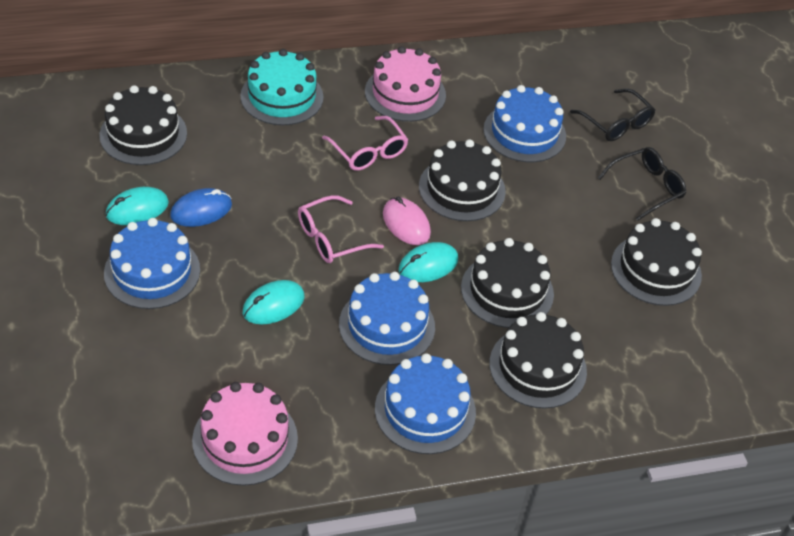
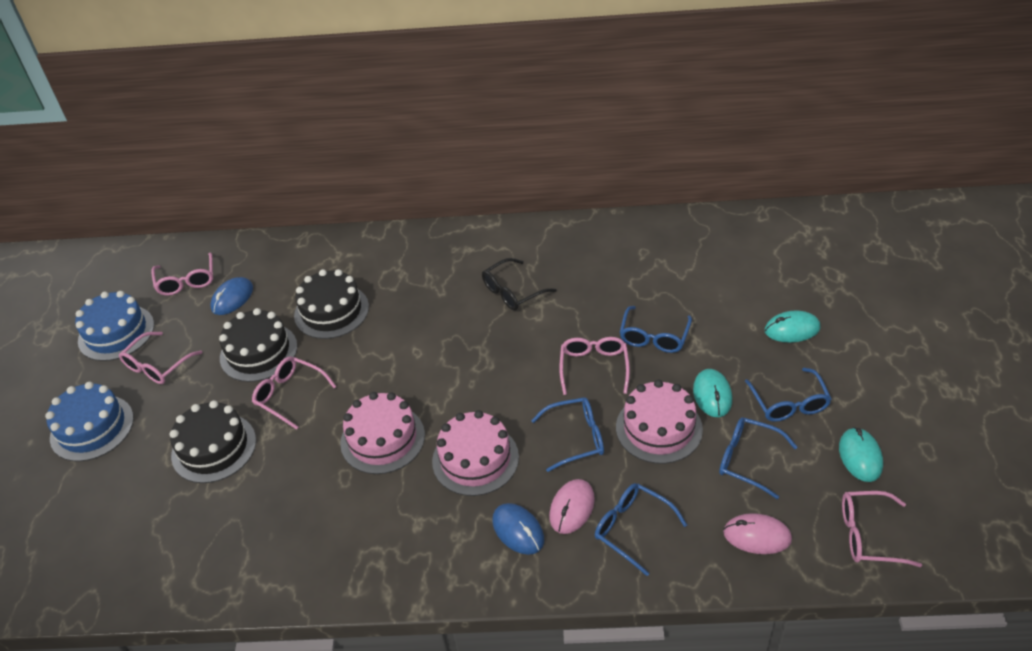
black cake: [100,85,187,165] [419,139,506,221] [461,238,554,328] [489,312,587,409] [611,218,702,306] = 5 -> [170,400,256,483] [219,308,297,382] [294,269,369,339] = 3
black glasses: [570,89,655,141] [598,147,686,221] = 2 -> [482,258,556,310] = 1
blue cake: [104,218,200,309] [339,272,435,365] [375,353,476,454] [483,85,566,162] = 4 -> [45,382,134,462] [75,291,154,361] = 2
blue glasses: none = 0 -> [531,397,604,472] [595,483,687,576] [620,306,692,353] [719,417,798,499] [745,368,831,422] = 5
blue mouse: [170,188,232,227] = 1 -> [210,277,253,315] [492,503,544,555] = 2
pink cake: [192,382,298,486] [365,46,446,122] = 2 -> [340,392,425,474] [432,410,519,496] [616,380,703,464] = 3
pink glasses: [298,195,384,263] [322,116,408,171] = 2 -> [119,332,202,384] [151,252,213,296] [252,357,337,430] [559,337,630,395] [842,491,922,567] = 5
pink mouse: [383,197,431,245] = 1 -> [549,479,595,534] [723,513,792,554] = 2
turquoise cake: [240,49,324,125] = 1 -> none = 0

